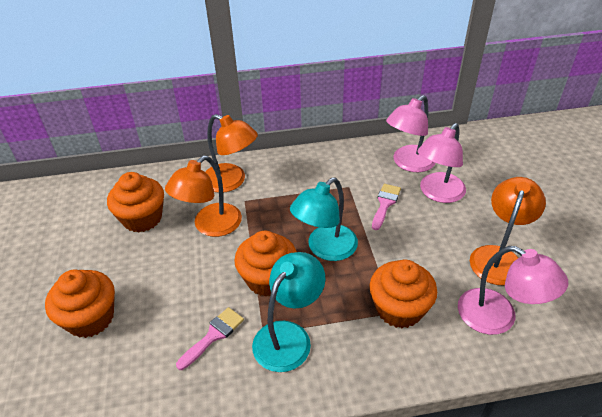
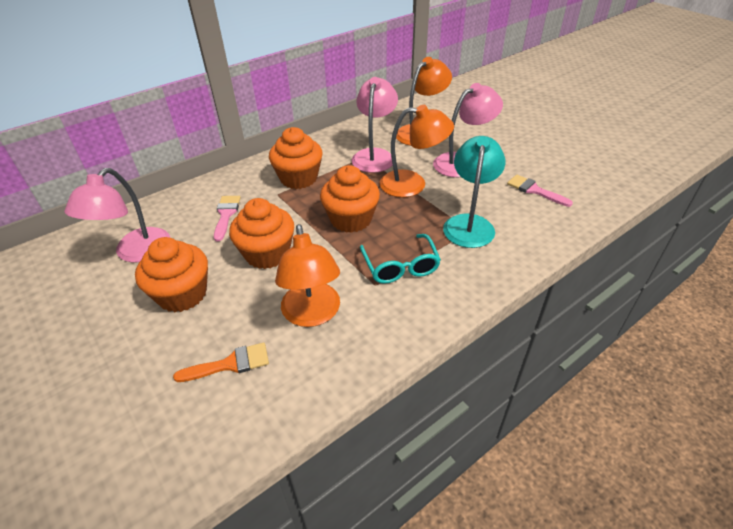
orange brush: none = 0 -> [173,342,269,382] = 1
turquoise glasses: none = 0 -> [360,234,441,284] = 1
turquoise lamp: [252,252,325,372] [290,177,358,261] = 2 -> [443,136,506,248] = 1

